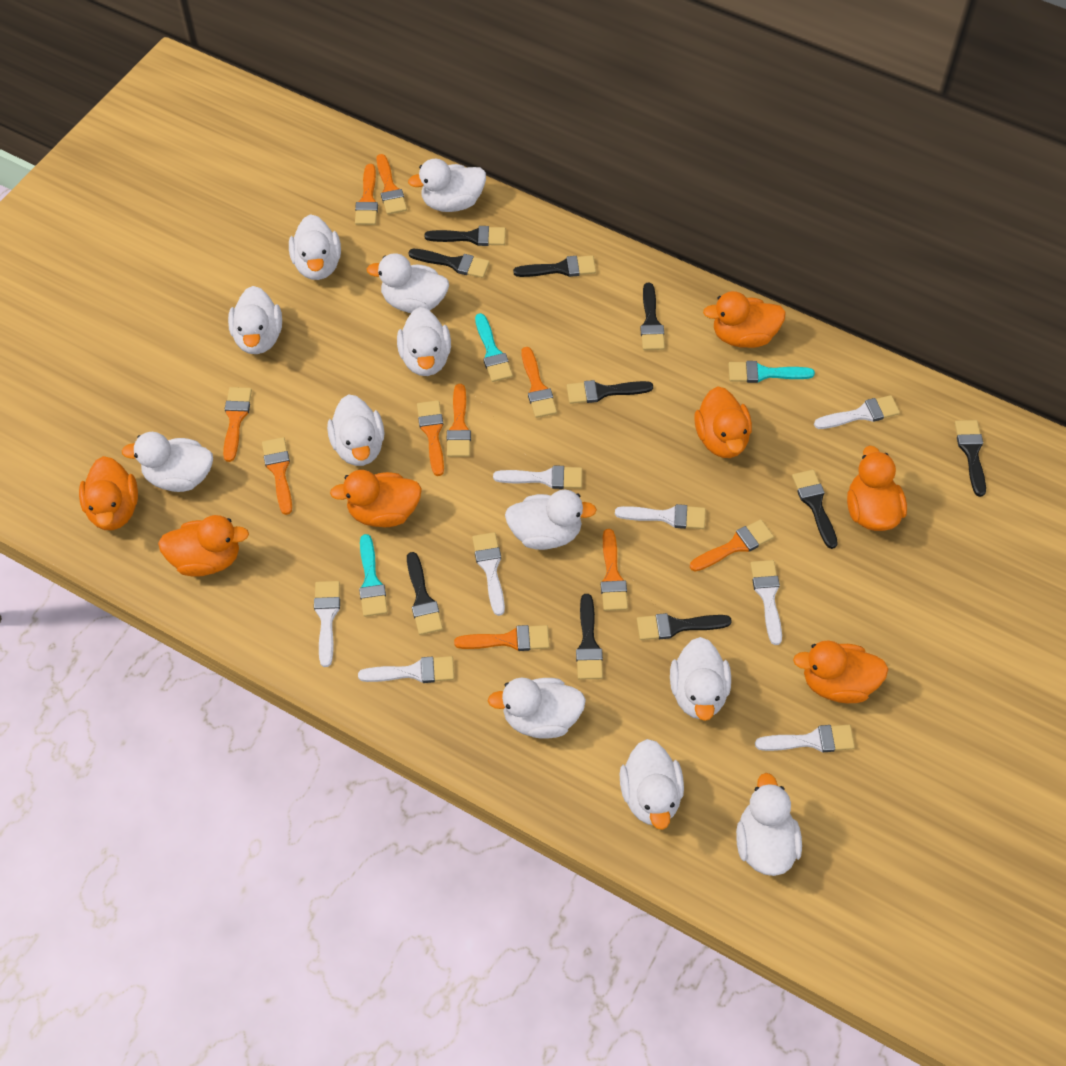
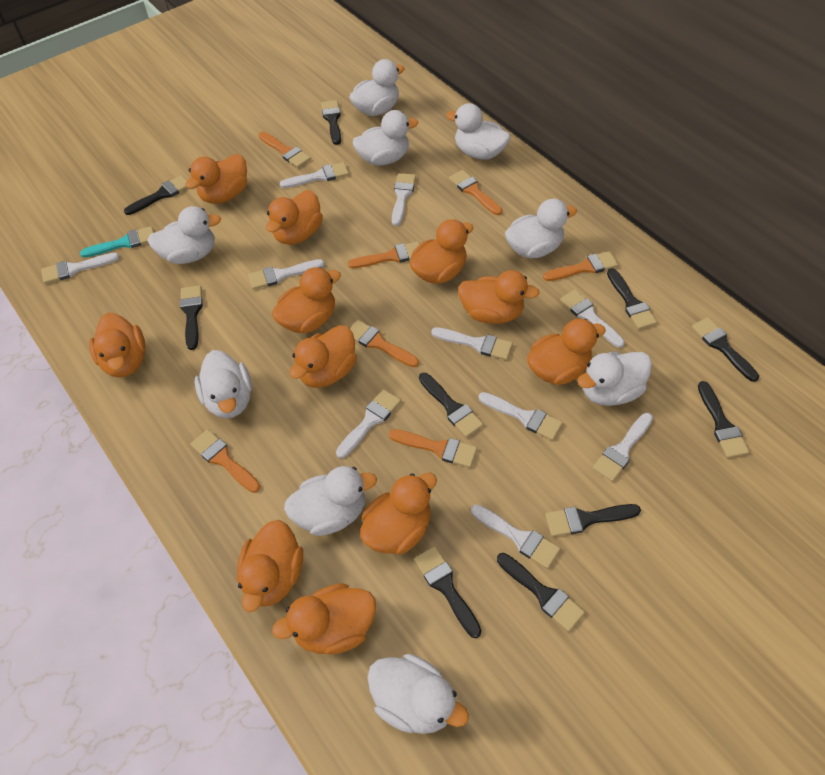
orange brush: [223,387,252,462] [262,437,292,515] [355,164,378,225] [376,154,407,215] [417,400,444,476] [447,384,471,457] [454,625,550,651] [522,347,557,418] [601,529,628,611] [690,519,774,572] = 10 -> [190,429,260,493] [259,132,311,168] [348,241,420,268] [350,320,419,367] [389,429,477,468] [449,170,502,215] [543,251,619,281] = 7
orange duck: [79,456,138,530] [158,515,249,577] [330,470,422,527] [694,386,752,458] [703,291,786,348] [793,641,888,703] [847,445,907,531] = 7 -> [89,313,146,378] [185,154,247,204] [237,520,303,612] [266,190,323,245] [272,267,341,333] [272,583,376,655] [289,325,357,388] [360,473,437,554] [410,219,474,284] [458,270,540,324] [527,319,606,385] = 11
turquoise brush: [359,534,388,617] [475,313,513,382] [728,361,815,383] = 3 -> [80,226,154,257] = 1
white brush: [314,581,340,667] [358,656,454,683] [472,532,505,616] [493,465,582,489] [615,504,706,529] [750,560,782,645] [755,725,855,752] [814,395,900,429] = 8 -> [41,253,119,284] [248,259,325,290] [280,162,349,188] [336,389,401,458] [392,173,416,226] [431,327,513,360] [471,505,560,569] [479,392,563,440] [560,289,625,348] [593,413,653,482] = 10
white duck: [122,432,213,492] [228,286,282,354] [289,214,341,280] [327,394,385,466] [367,253,449,313] [397,307,451,376] [408,159,486,212] [488,678,586,738] [505,490,597,550] [620,739,684,830] [670,637,731,721] [736,773,802,876] = 12 -> [147,206,221,264] [195,350,252,419] [284,466,377,536] [350,59,405,116] [353,110,418,166] [367,654,469,734] [446,103,511,160] [505,199,577,258] [577,351,652,406] = 9

